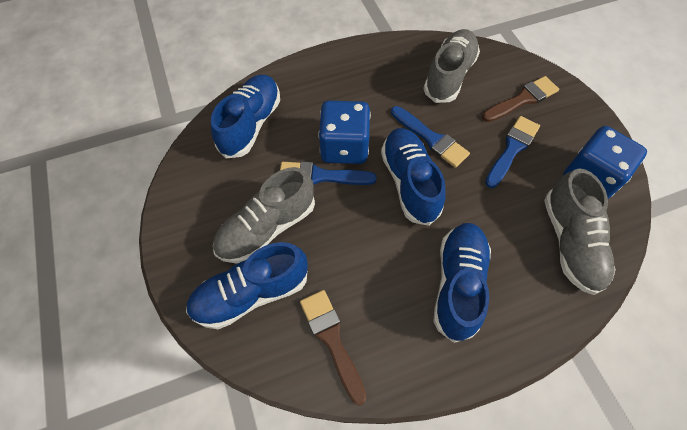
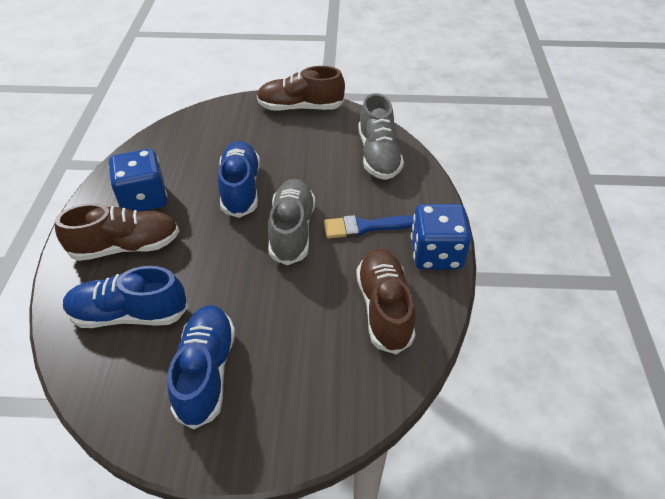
blue brush: [280,161,377,185] [391,106,470,168] [485,116,540,188] = 3 -> [324,215,414,239] = 1
blue shoe: [186,242,308,329] [211,75,280,159] [381,128,446,226] [433,223,491,343] = 4 -> [63,266,188,328] [167,305,235,429] [218,141,260,218] = 3
brown brush: [300,290,367,405] [482,76,559,122] = 2 -> none = 0
brown shoe: none = 0 -> [55,203,179,261] [257,66,345,111] [356,249,415,354] = 3
grey shoe: [213,167,315,263] [423,29,480,103] [544,169,616,295] = 3 -> [268,179,315,265] [359,93,404,180] = 2

